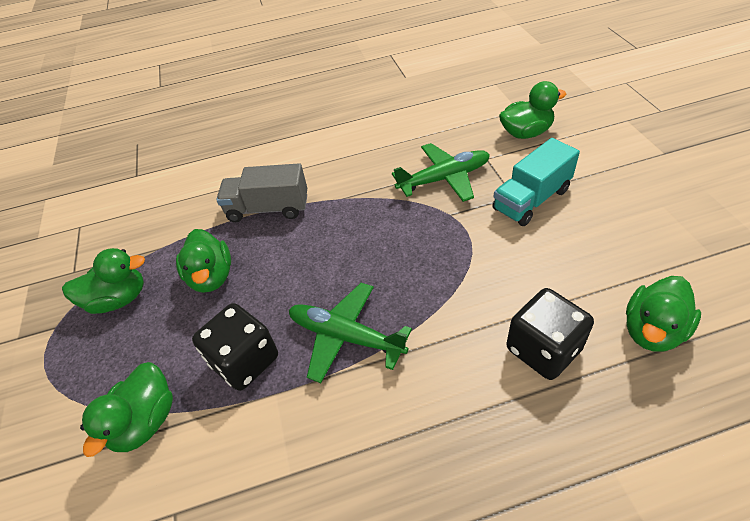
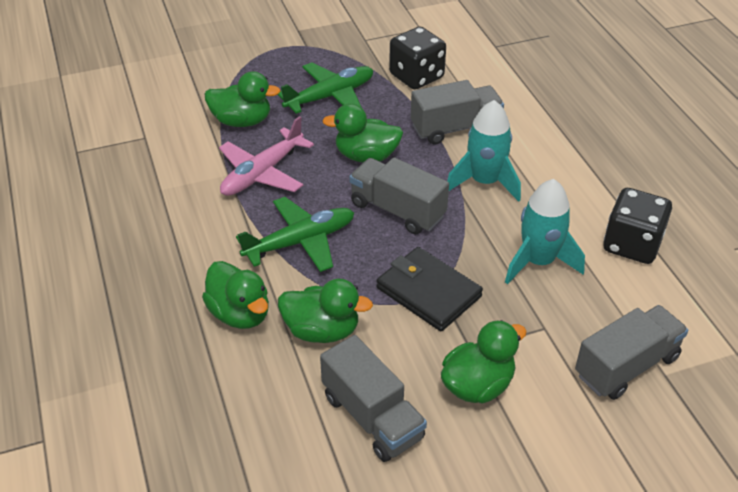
black wallet: none = 0 -> [376,247,483,331] = 1
grey truck: [216,163,307,222] = 1 -> [320,335,427,462] [349,157,449,234] [411,80,504,144] [575,305,688,400] = 4
pink plane: none = 0 -> [219,116,314,196] = 1
turquoise rocket: none = 0 -> [447,100,521,202] [505,179,585,285] = 2
turquoise truck: [492,138,580,226] = 1 -> none = 0

